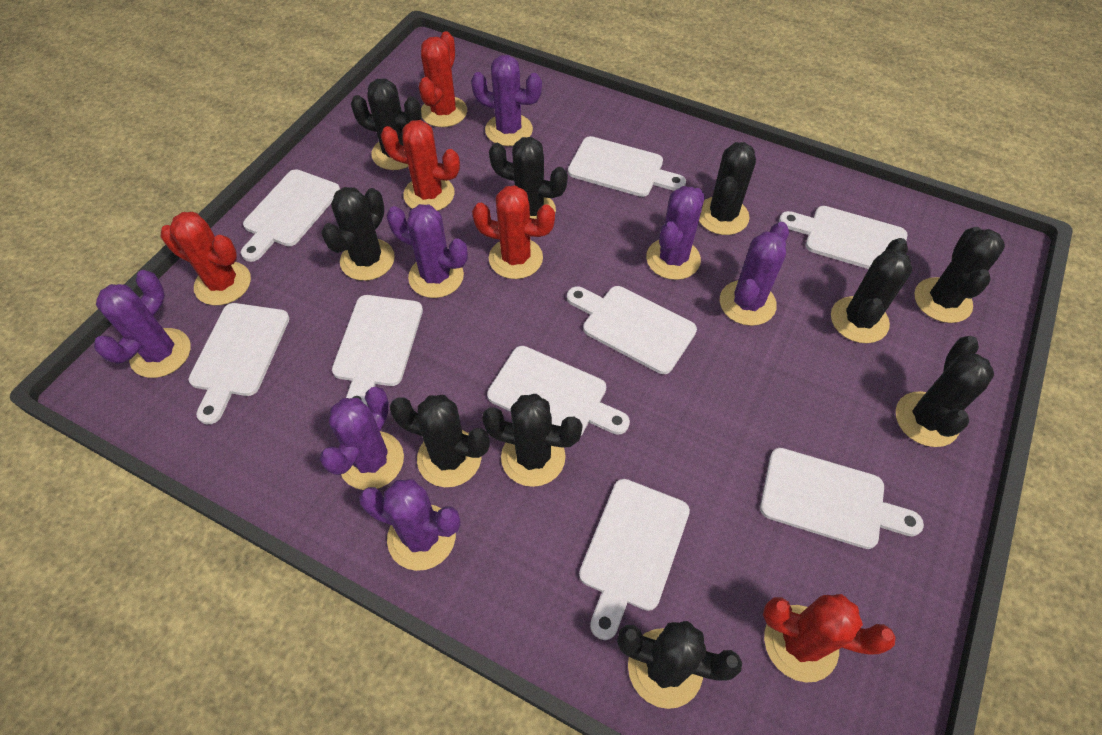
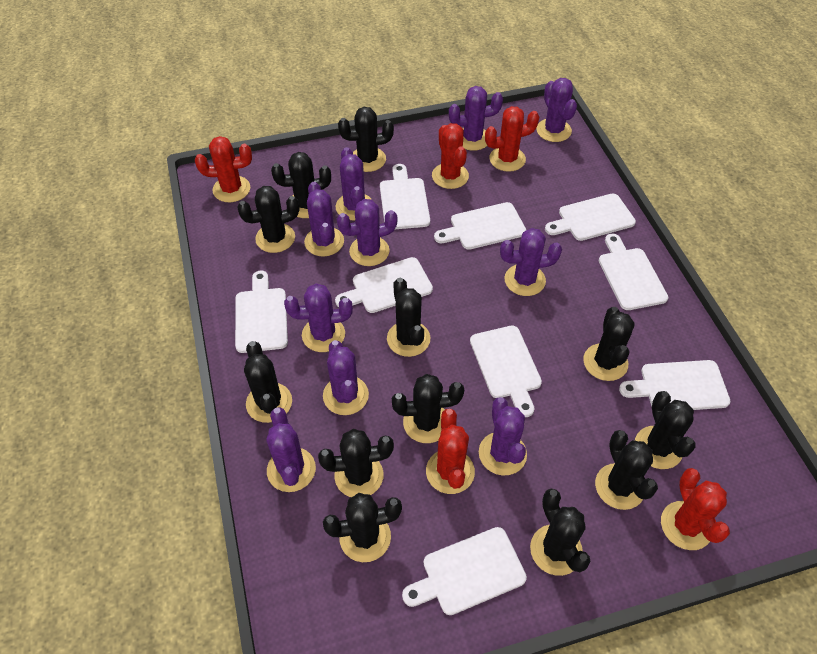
black cactus: [321,187,395,281] [351,78,422,170] [390,395,490,487] [482,394,583,487] [489,137,568,219] [617,621,742,709] [699,142,756,235] [831,238,912,343] [896,336,994,447] [914,227,1005,323] = 10 -> [237,186,299,253] [244,341,292,423] [271,152,331,218] [318,429,394,497] [323,493,402,562] [338,107,394,172] [387,278,430,357] [392,374,464,443] [530,489,591,576] [583,307,635,381] [595,430,658,510] [635,391,696,469] = 12
purple cactus: [94,270,191,378] [320,387,404,490] [359,479,461,571] [387,204,468,298] [471,55,542,146] [646,186,705,280] [720,222,789,326] = 7 -> [266,407,316,492] [284,284,353,352] [304,182,344,257] [323,340,369,415] [336,147,372,221] [337,199,398,266] [449,86,503,151] [479,397,527,476] [500,228,562,296] [536,78,577,142] = 10

